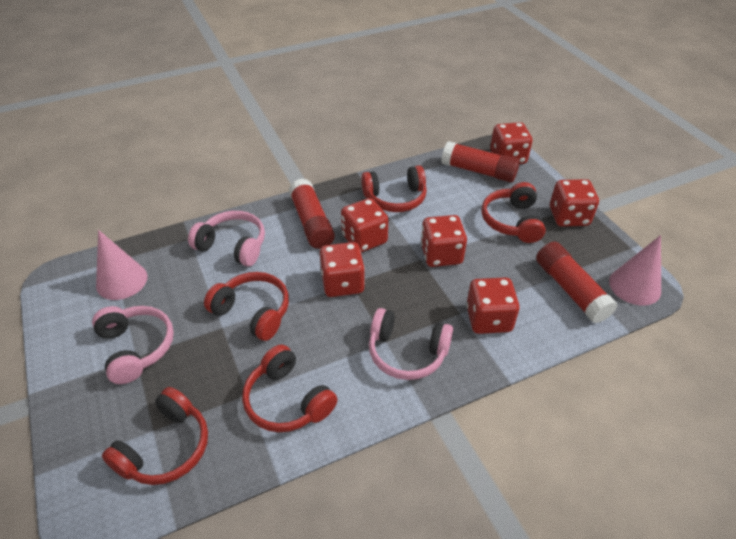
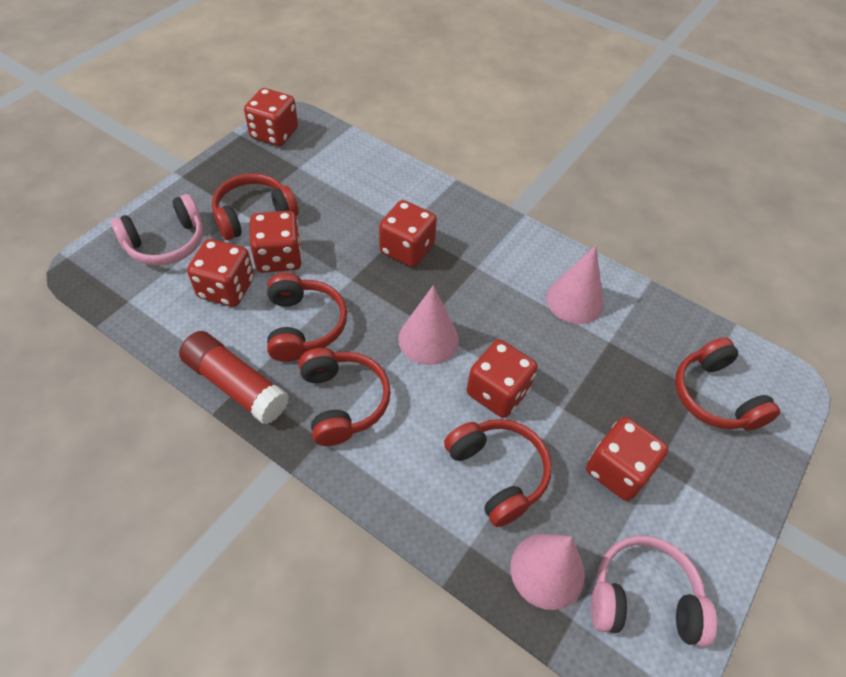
pink cone: [96,230,148,300] [609,235,661,305] = 2 -> [398,285,459,365] [510,534,585,610] [546,245,604,324] = 3
pink headphones: [92,306,174,384] [188,211,265,267] [369,308,453,380] = 3 -> [111,194,203,266] [591,535,717,647] = 2
red glue stick: [289,178,335,249] [441,141,520,183] [536,242,617,324] = 3 -> [179,331,289,425] = 1

